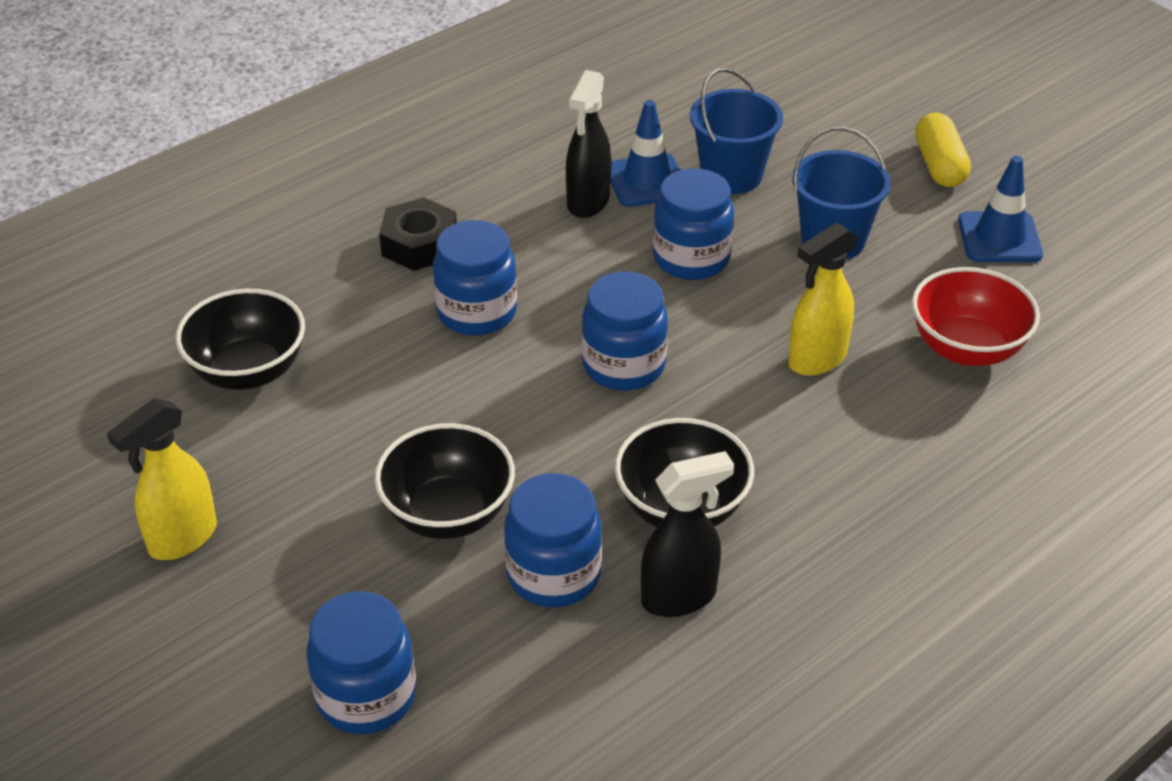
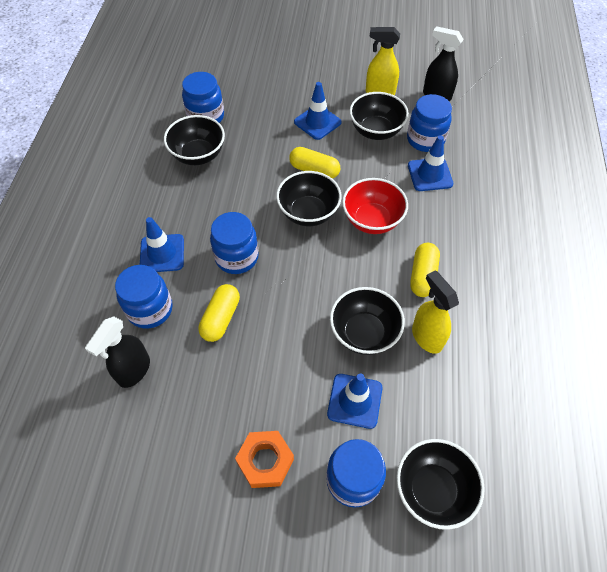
black bowl: [176,289,305,390] [374,423,515,539] [615,418,754,527] = 3 -> [164,115,225,165] [276,171,342,226] [330,287,405,355] [350,92,409,140] [396,439,485,530] = 5
black nut: [379,197,457,271] = 1 -> none = 0
blue bucket: [690,68,783,194] [792,127,891,259] = 2 -> none = 0
blue traffic cone: [610,100,680,207] [958,156,1043,262] = 2 -> [140,217,184,272] [294,82,342,140] [327,373,382,429] [408,135,453,191] = 4
orange nut: none = 0 -> [235,431,294,488] = 1
yellow capsule: [915,113,971,187] = 1 -> [198,284,240,342] [289,147,340,179] [410,243,440,297] = 3

